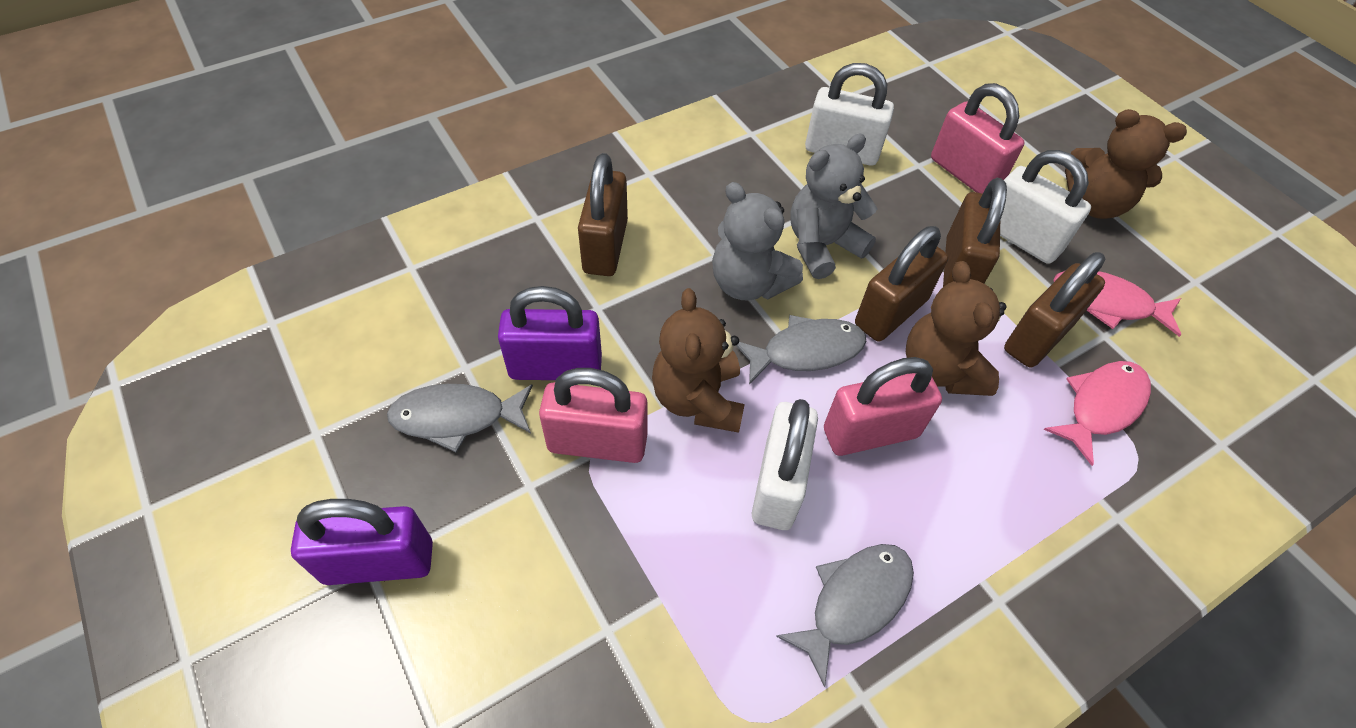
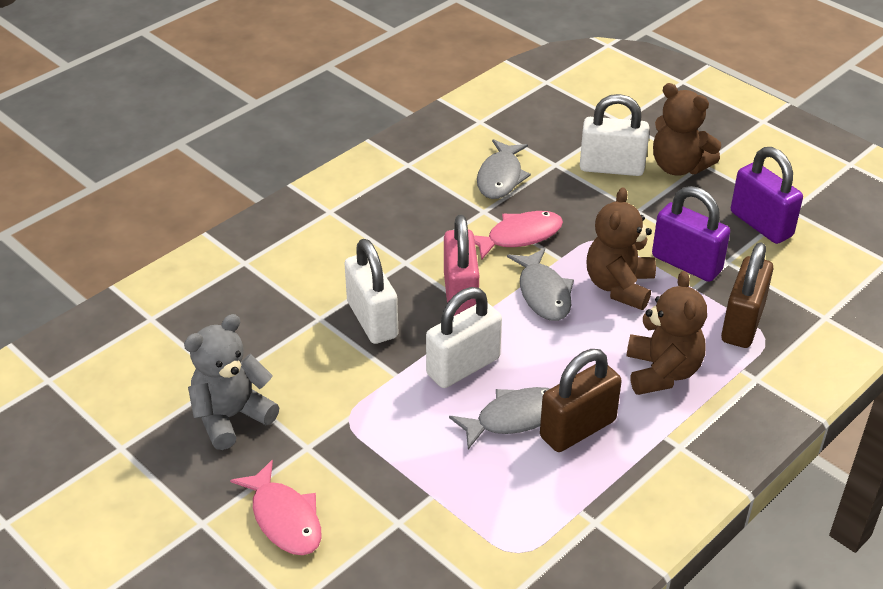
brown padlock: [578,153,628,276] [855,226,948,341] [943,178,1007,287] [1004,252,1105,368] = 4 -> [540,349,622,452] [721,242,773,348] = 2
grey teddy bear: [712,182,803,300] [790,134,877,279] = 2 -> [184,314,279,450] = 1
pink padlock: [539,368,647,463] [824,357,942,456] [931,83,1025,194] = 3 -> [444,215,479,316] = 1

